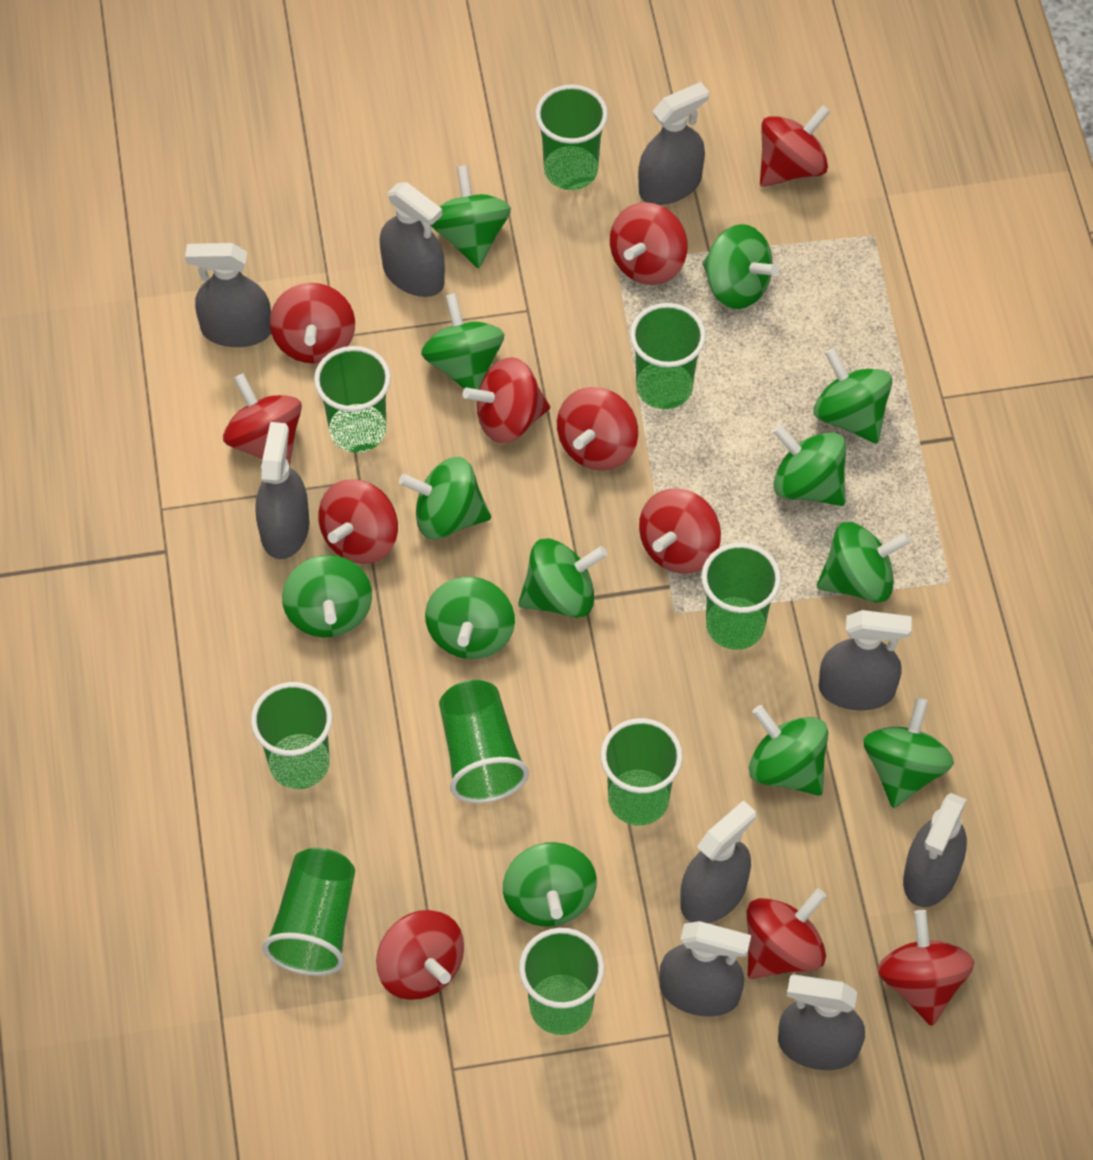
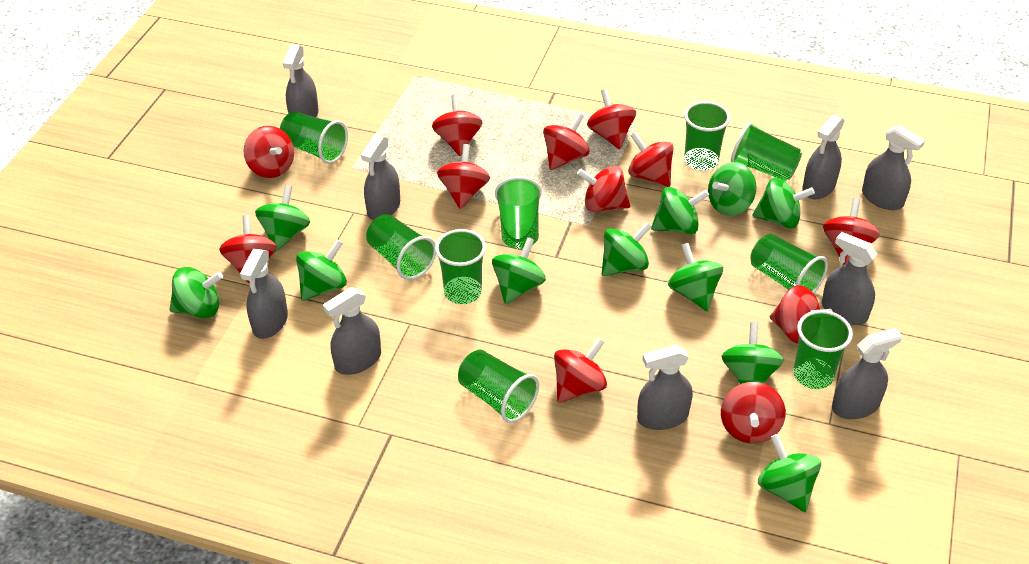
green spinning top: [282,555,372,638] [399,457,491,539] [421,293,504,390] [425,577,515,659] [431,165,511,268] [503,842,597,927] [518,538,607,618] [703,224,779,309] [749,705,828,796] [773,424,846,506] [813,348,892,444] [817,522,911,603] [863,698,954,808] = 13 -> [169,267,223,318] [255,185,310,251] [296,240,347,301] [492,237,546,304] [602,222,652,276] [651,187,709,234] [668,243,723,311] [708,162,757,216] [721,322,784,384] [752,178,815,228] [758,434,821,512] = 11
red spinning top: [223,373,302,467] [270,283,355,364] [318,479,398,564] [376,910,464,1000] [463,357,550,443] [557,387,638,471] [610,202,688,285] [639,488,721,574] [747,888,826,979] [760,105,831,187] [878,910,974,1026] = 11 -> [219,215,277,283] [244,126,294,178] [432,94,483,156] [437,144,490,209] [543,113,589,170] [554,338,607,403] [577,166,630,212] [587,89,636,149] [628,132,674,187] [721,382,786,444] [770,285,833,344] [823,198,880,265] = 12

